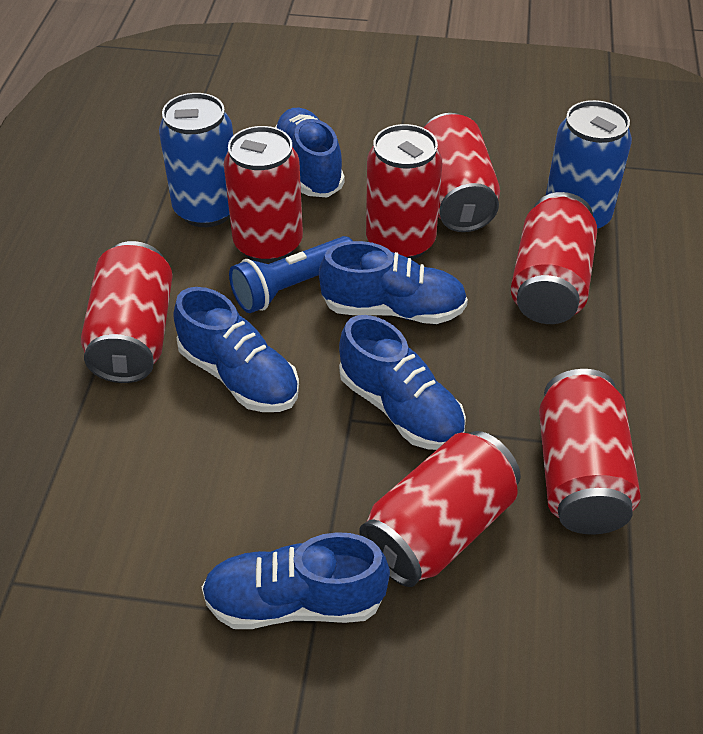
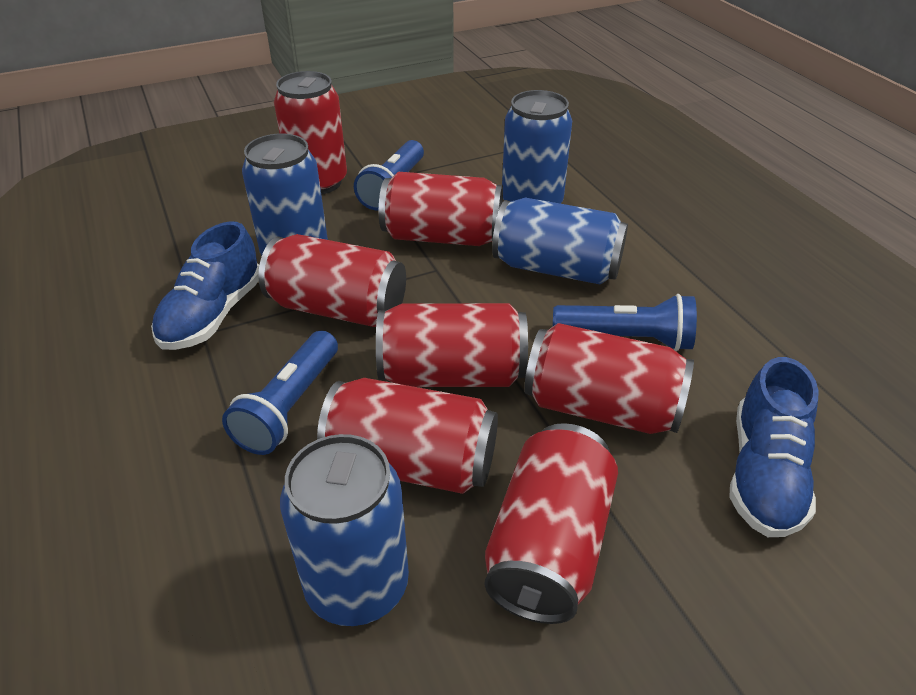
blue can: [159,93,233,227] [545,100,632,231] = 2 -> [242,133,328,255] [280,434,409,626] [492,198,628,285] [502,90,572,204] = 4
blue flashlight: [229,236,353,313] = 1 -> [222,331,338,455] [354,140,424,211] [553,294,697,351] = 3
blue shoe: [173,287,299,412] [202,532,390,629] [275,108,345,197] [319,241,468,324] [339,315,466,450] = 5 -> [151,221,259,350] [729,357,819,537] = 2

